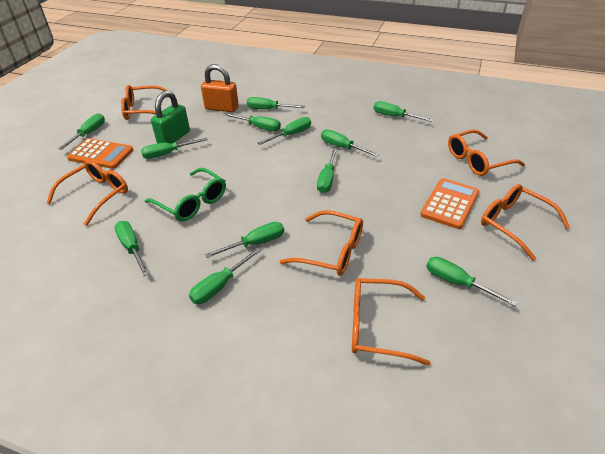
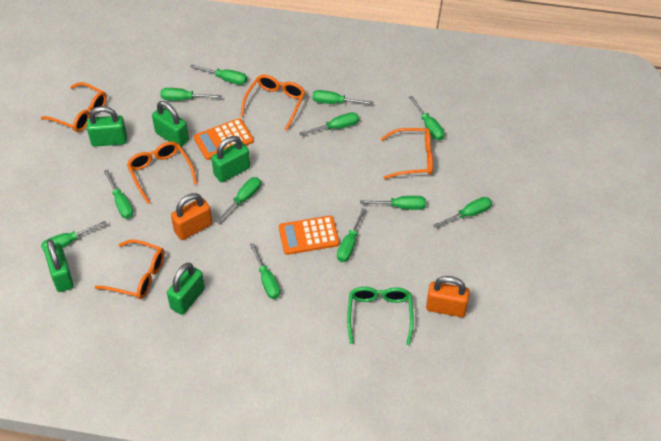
green padlock: [151,90,190,143] = 1 -> [44,239,74,292] [87,106,127,147] [152,101,189,147] [167,263,205,315] [211,136,250,183] = 5
orange glasses: [46,160,128,226] [121,85,168,120] [280,210,363,276] [352,278,431,366] [448,129,525,176] [481,184,570,261] = 6 -> [41,82,107,132] [95,239,165,299] [127,141,197,204] [240,74,305,131] [381,128,433,179] = 5
orange padlock: [201,64,239,112] = 1 -> [171,193,212,240] [426,276,470,317] = 2

